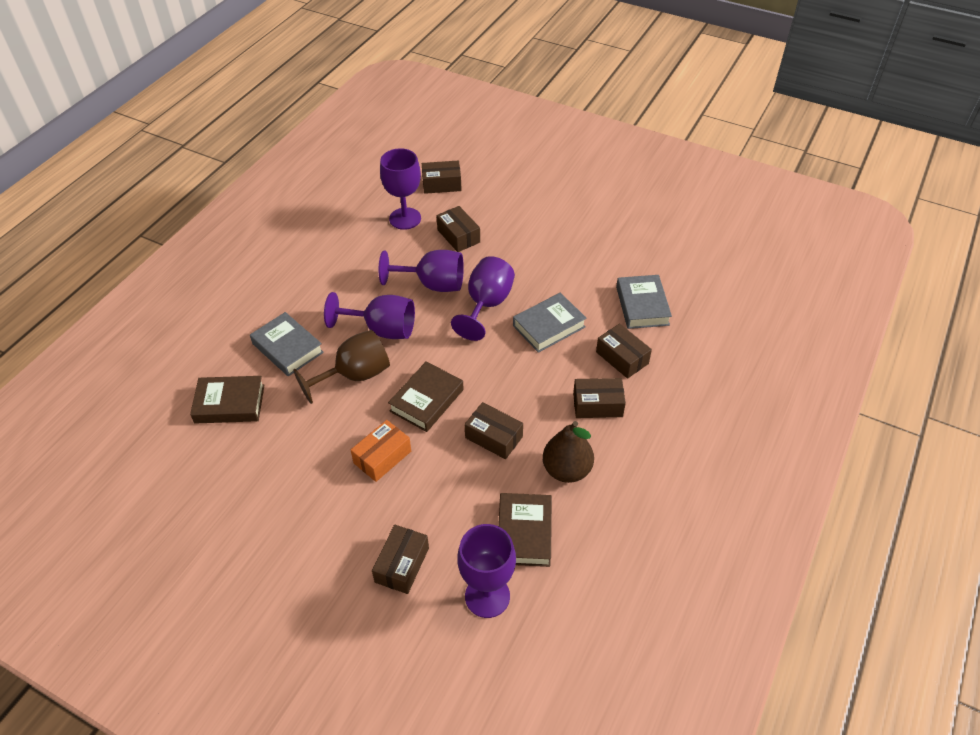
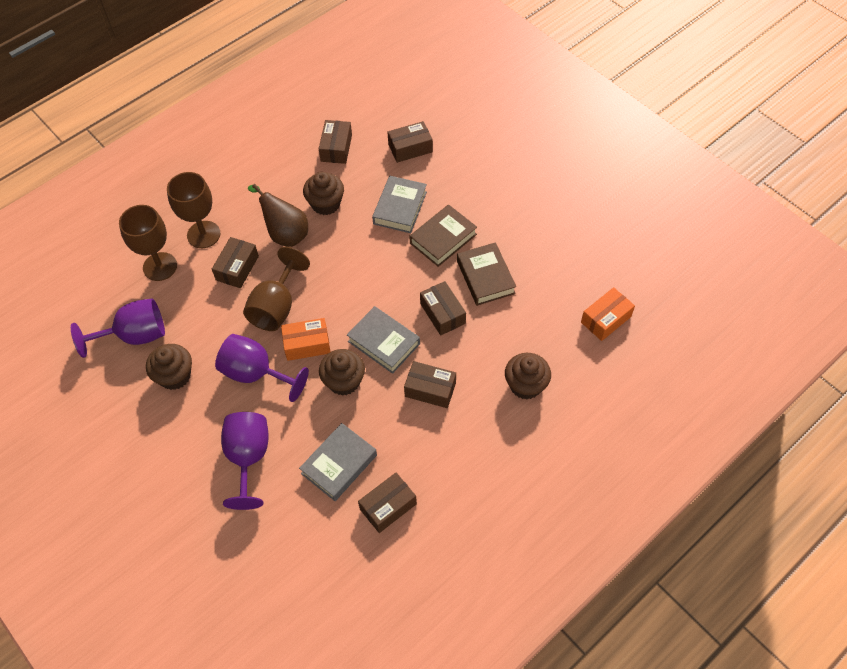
brown book: [190,376,264,424] [388,361,464,432] [498,493,552,567] = 3 -> [409,204,477,267] [457,242,516,306] = 2
brown cupcake: none = 0 -> [146,344,192,390] [303,172,344,215] [319,349,365,396] [505,353,551,400] = 4
brown goblet: [293,330,390,404] = 1 -> [119,205,177,281] [167,172,221,248] [243,247,310,331] = 3
orange box: [351,420,411,482] = 1 -> [281,318,330,361] [581,287,635,341] = 2
purple goblet: [324,292,415,339] [379,250,464,292] [380,148,421,230] [451,256,515,341] [457,524,516,618] = 5 -> [71,298,165,358] [215,334,309,402] [221,412,269,510] = 3

